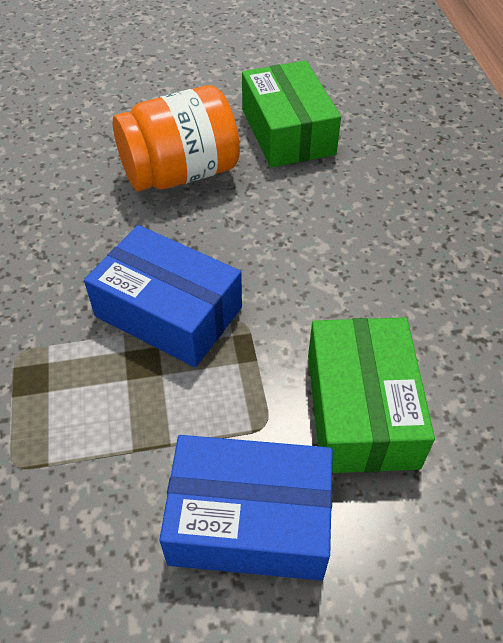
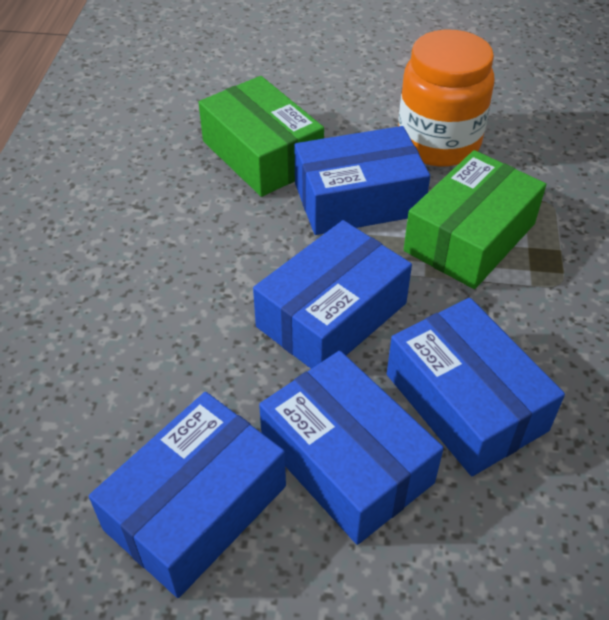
blue box: [84,225,242,367] [159,435,333,581] = 2 -> [89,392,286,598] [253,220,412,369] [259,351,444,545] [295,126,430,235] [387,298,565,476] = 5

